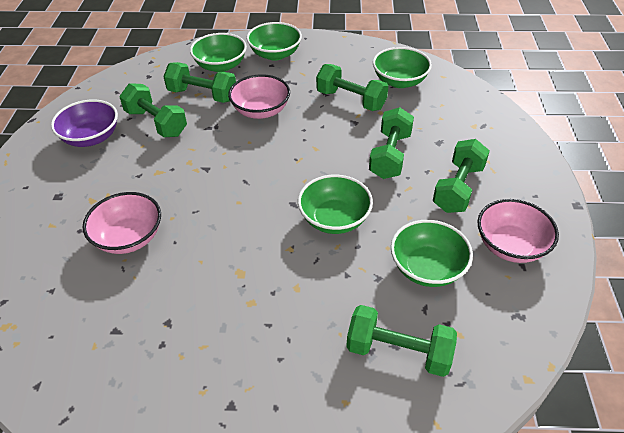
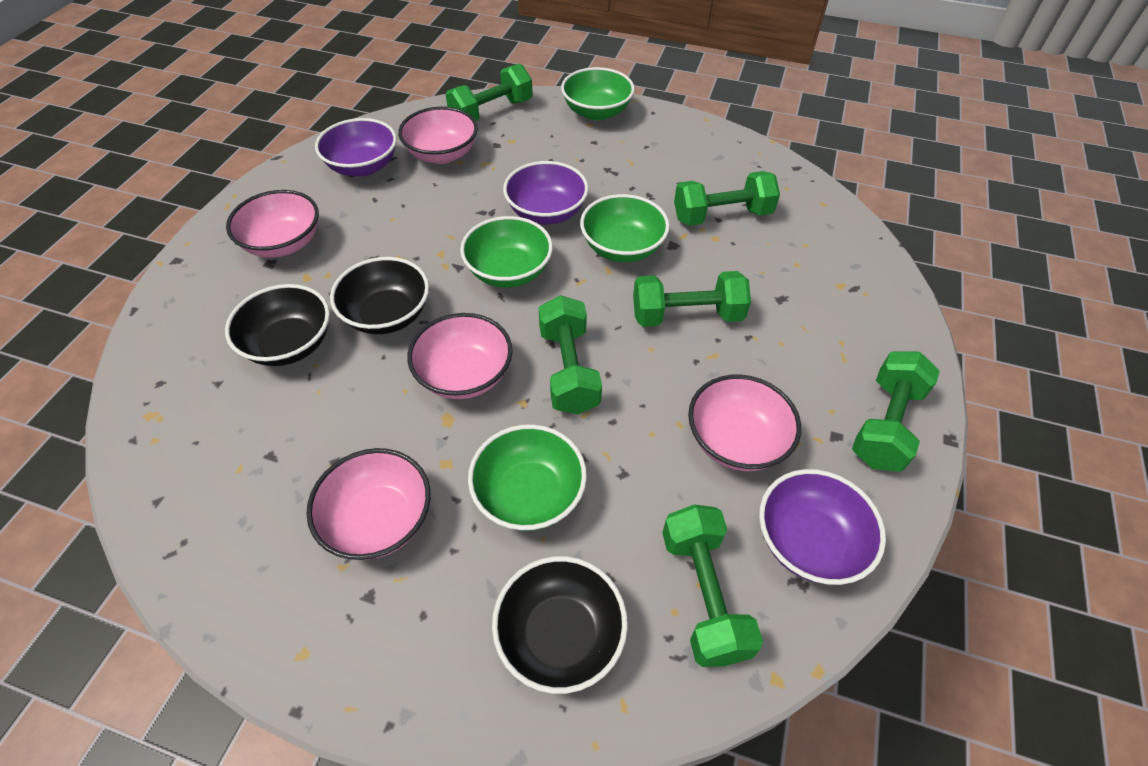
black bowl: none = 0 -> [225,284,330,366] [330,257,429,334] [492,556,628,694] = 3
green bowl: [190,33,247,72] [247,22,302,61] [298,175,373,234] [373,47,432,88] [391,220,473,287] = 5 -> [460,216,553,287] [468,424,587,531] [561,67,635,120] [580,194,670,262] = 4
pink bowl: [83,192,161,254] [228,74,290,119] [477,199,559,263] = 3 -> [226,190,319,258] [306,448,431,560] [398,107,478,164] [407,313,513,399] [688,375,801,471] = 5
purple bowl: [51,99,118,147] = 1 -> [315,118,397,177] [503,161,588,224] [759,469,886,585] = 3

